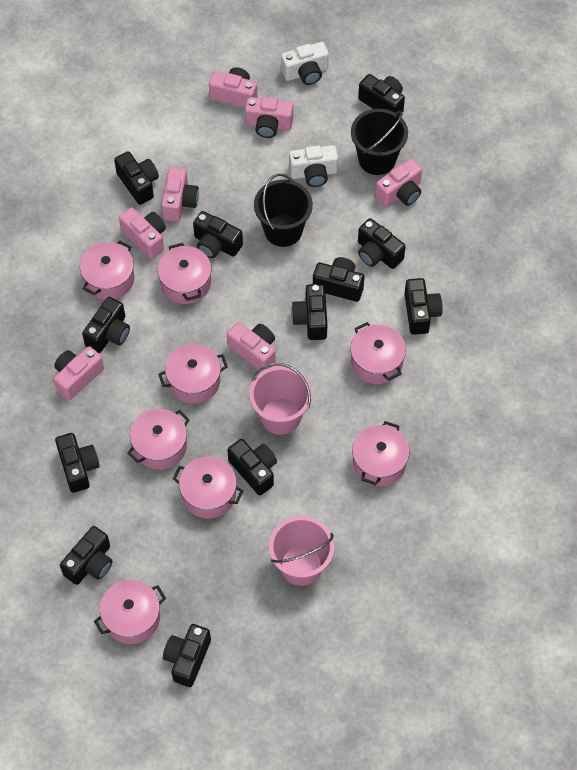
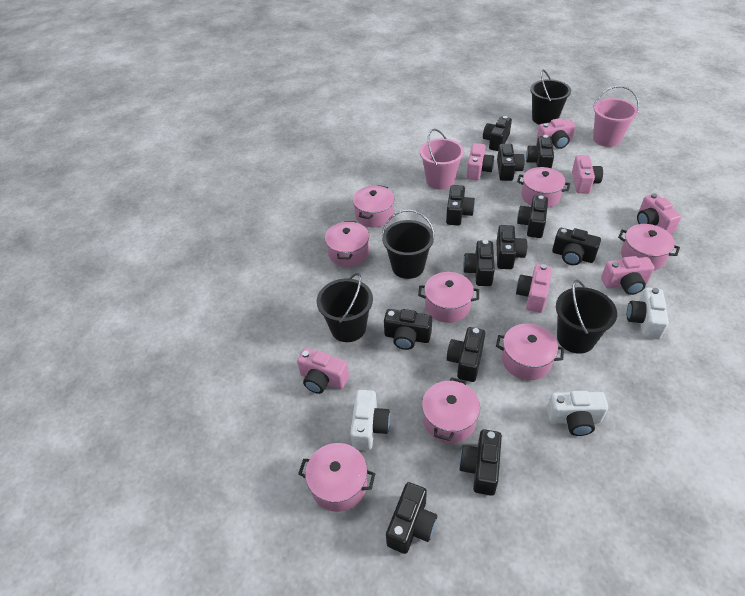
black bucket: [254,174,313,247] [351,109,408,175] = 2 -> [317,273,373,342] [382,209,435,279] [530,69,571,125] [556,280,617,354] = 4
white camera: [281,42,329,85] [289,145,338,187] = 2 -> [350,390,390,450] [547,391,608,436] [627,288,669,339] = 3

